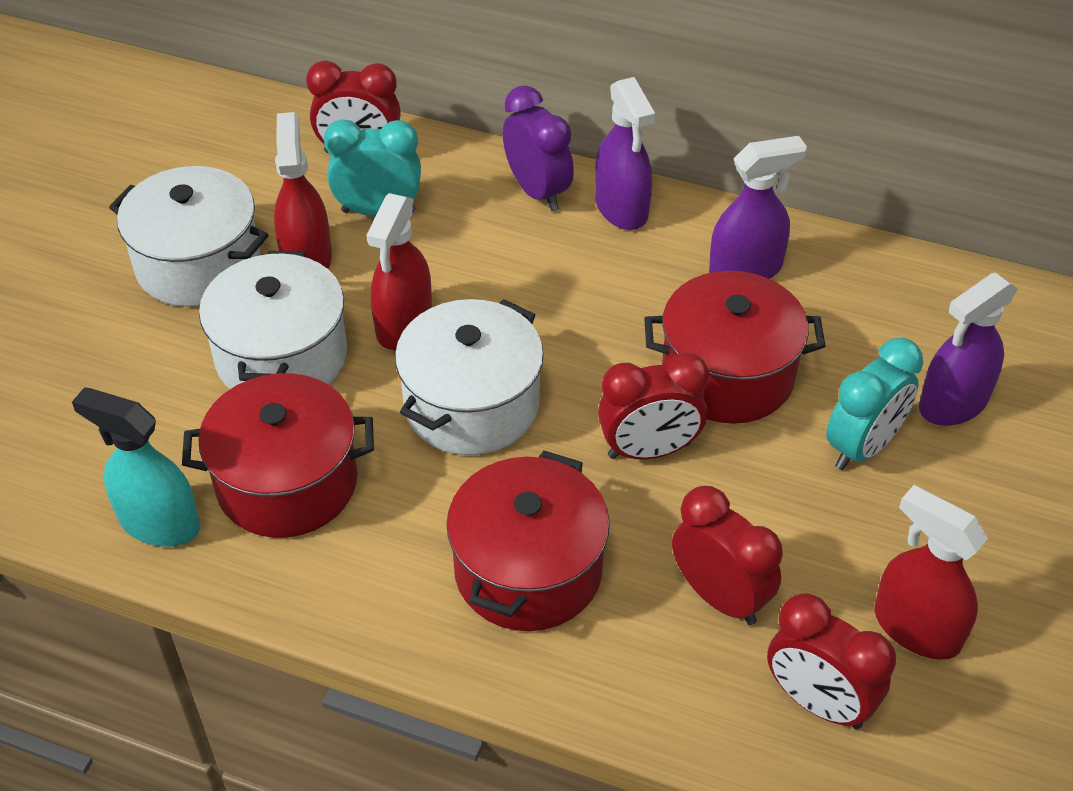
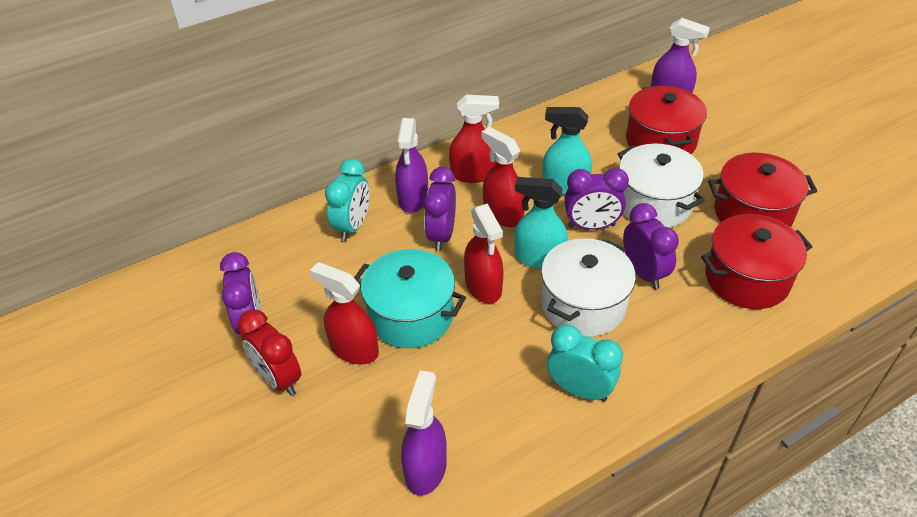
purple clock: [503,85,574,211] = 1 -> [220,252,262,335] [424,167,456,251] [564,168,629,230] [623,203,679,289] = 4
red clock: [306,61,401,153] [598,352,709,459] [672,486,783,625] [767,593,896,729] = 4 -> [238,310,301,396] = 1
red spray bottle: [274,112,332,269] [367,193,432,350] [874,485,988,660] = 3 -> [310,262,379,364] [449,95,499,183] [464,204,503,304] [481,127,525,227] = 4
turquoise pot: none = 0 -> [354,249,466,348] = 1
turquoise spray bottle: [72,387,200,547] = 1 -> [514,177,568,269] [542,107,592,195] = 2
white pot: [109,166,268,307] [199,251,347,389] [395,299,544,455] = 3 -> [541,238,636,337] [618,144,705,228] = 2

